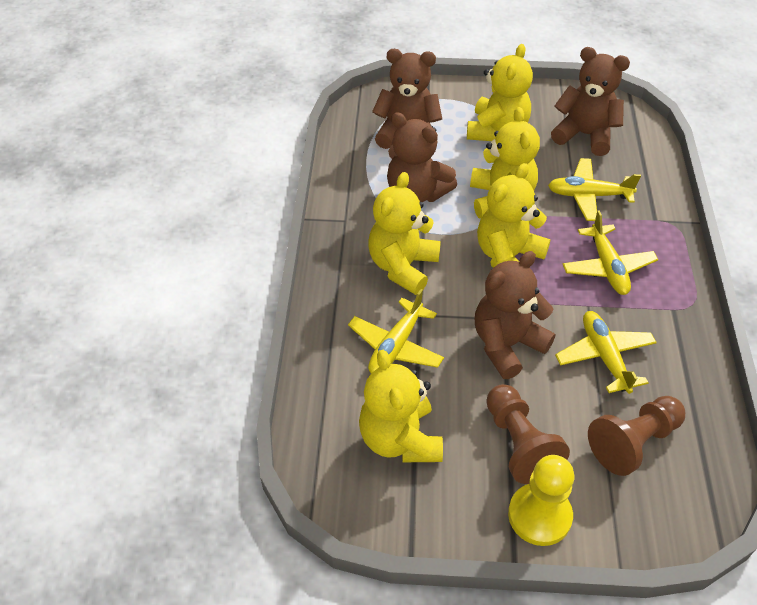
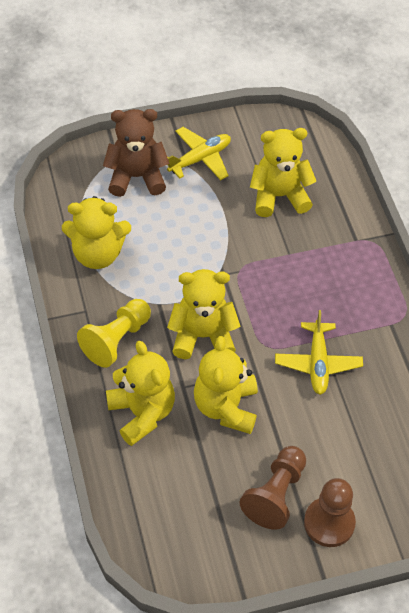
brown teddy bear: [372,49,442,149] [387,112,457,202] [475,251,555,379] [551,47,630,156] = 4 -> [103,109,170,197] = 1
yellow plane: [348,289,444,373] [548,158,641,221] [555,311,657,394] [563,210,658,295] = 4 -> [167,127,231,180] [275,310,363,395] = 2

